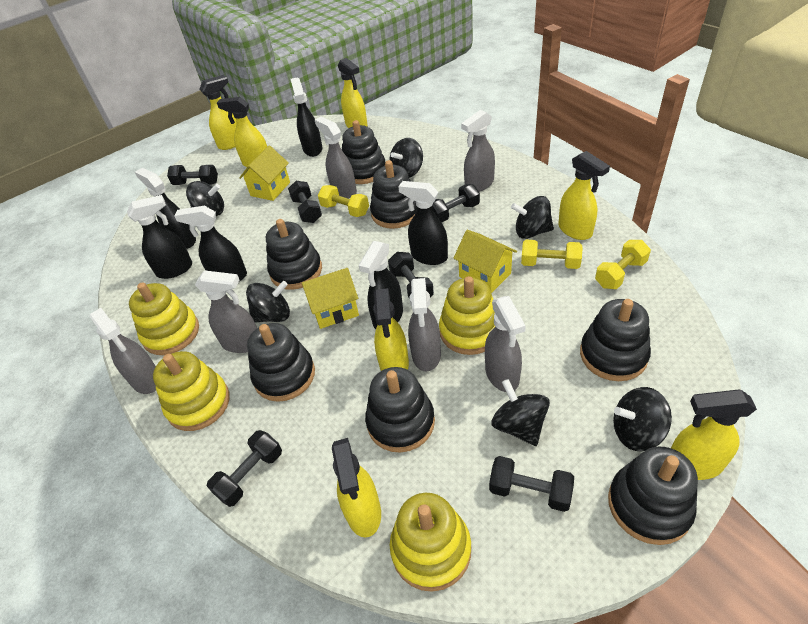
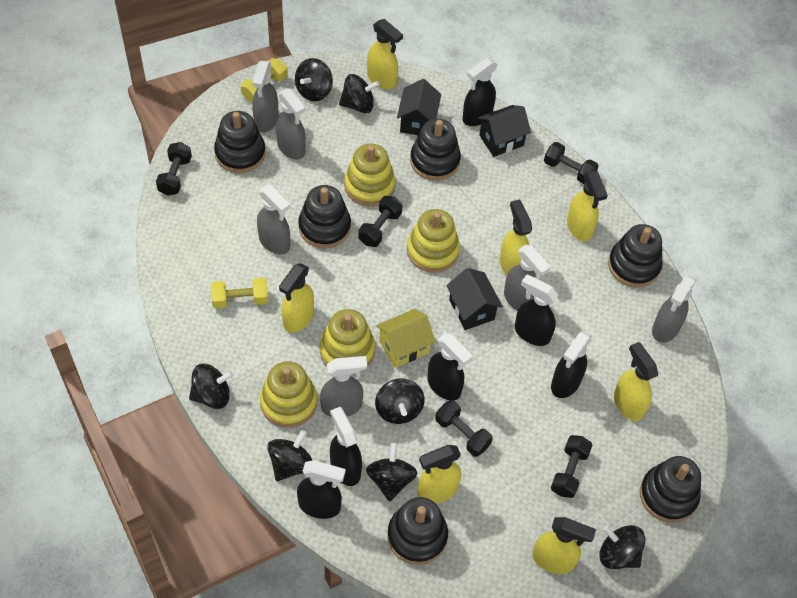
black dumbbell: [167,165,218,185] [207,430,282,507] [288,181,322,223] [388,252,434,299] [432,184,480,223] [489,456,574,512] = 6 -> [156,142,192,196] [358,196,402,247] [435,400,493,457] [544,142,599,184] [551,435,593,498] = 5
black house: none = 0 -> [397,79,441,135] [446,268,503,330] [478,105,531,157] = 3
black spinning top: [186,181,224,216] [246,281,290,322] [389,138,423,178] [491,379,550,446] [511,196,554,239] [613,387,672,451] = 6 -> [189,364,233,409] [267,430,313,481] [295,58,333,101] [339,74,380,113] [366,443,417,501] [375,378,425,424] [599,525,645,569] = 7
black stacking toy: [247,323,315,402] [266,219,322,290] [342,120,385,184] [365,367,435,453] [370,160,417,229] [580,299,651,381] [608,446,698,545] = 7 -> [214,111,266,173] [298,185,351,249] [387,497,448,565] [410,119,461,181] [608,224,663,288] [640,456,701,523] = 6
yellow dumbbell: [318,185,369,217] [521,240,583,269] [595,240,651,289] = 3 -> [211,278,268,308] [241,58,288,102] = 2
yellow house: [239,146,290,201] [302,268,359,329] [453,230,517,293] = 3 -> [376,309,436,368] = 1

